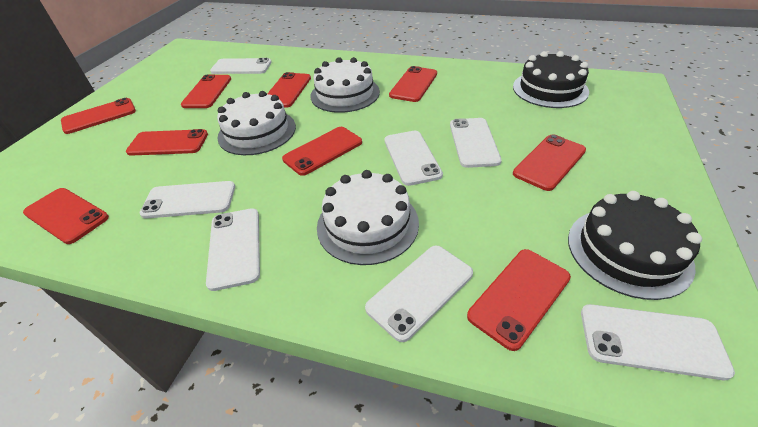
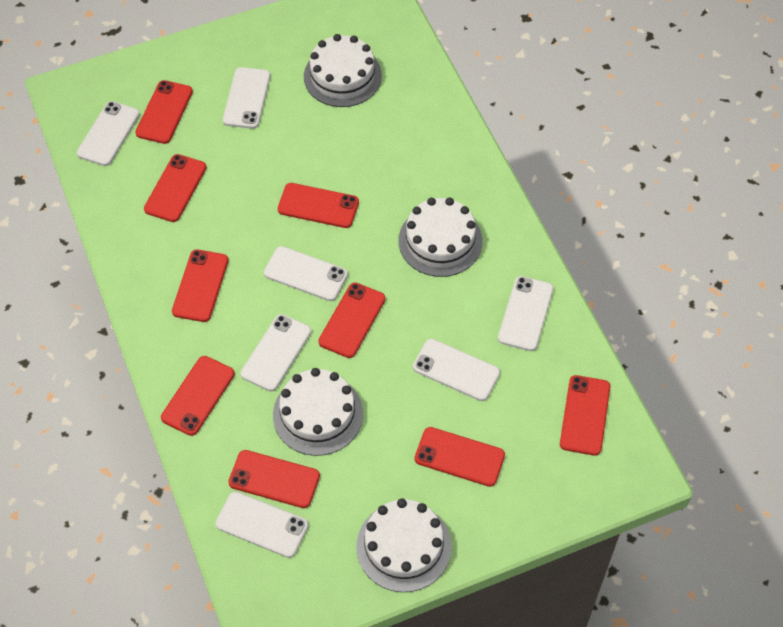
black cake: [513,51,589,108] [568,191,702,300] = 2 -> none = 0
white cake: [217,91,296,155] [311,57,380,113] [317,170,419,265] = 3 -> [273,368,363,456] [304,34,382,107] [356,498,452,592] [399,197,482,277] = 4

